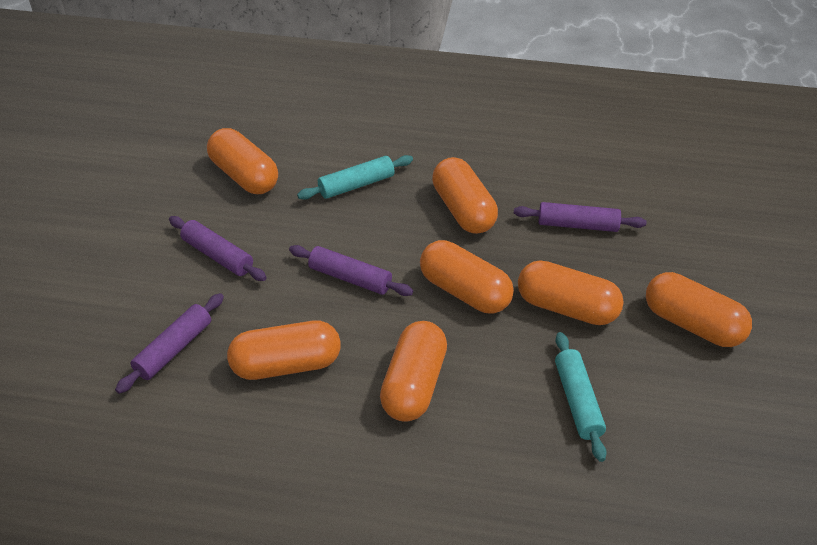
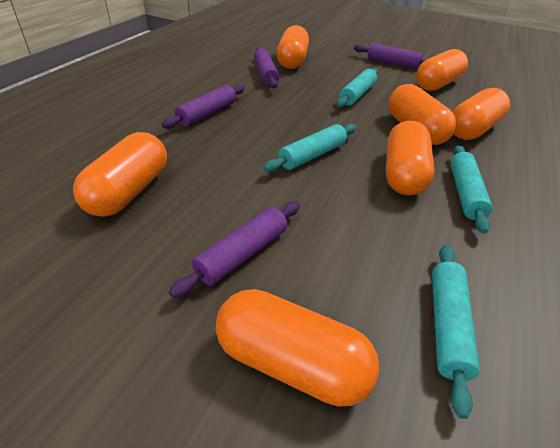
turquoise rolling pin: [297,155,413,200] [555,332,607,462] = 2 -> [264,124,357,172] [337,68,378,107] [432,245,480,419] [450,145,492,234] = 4

